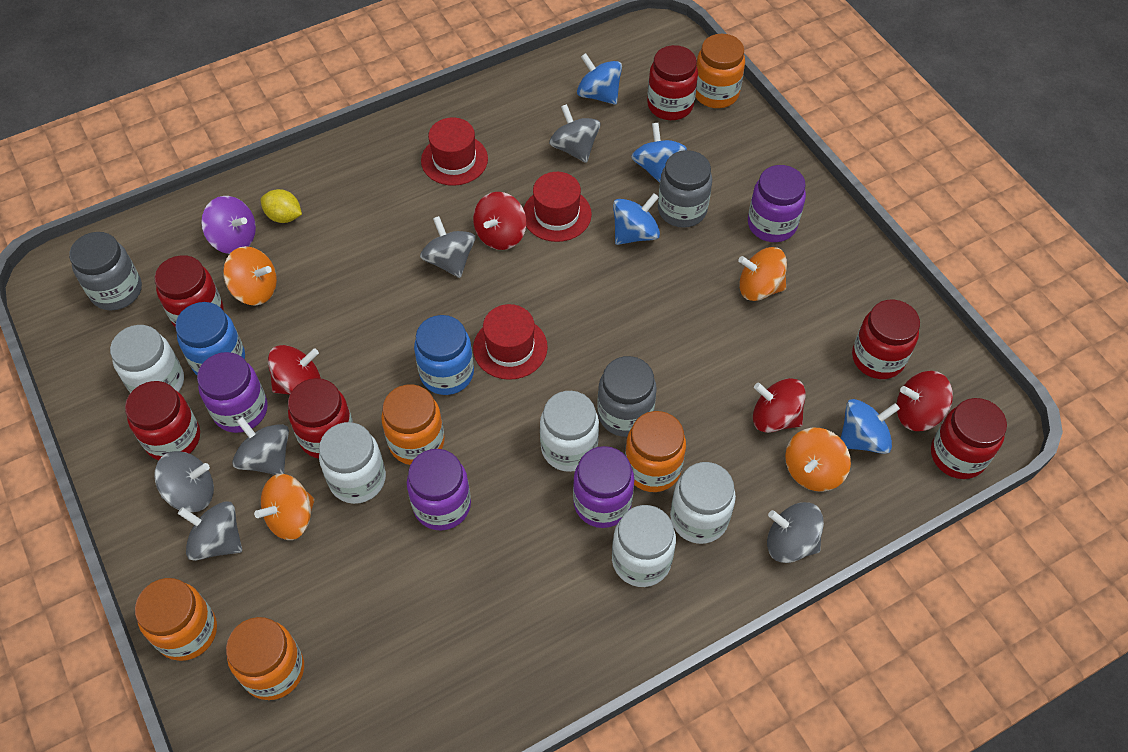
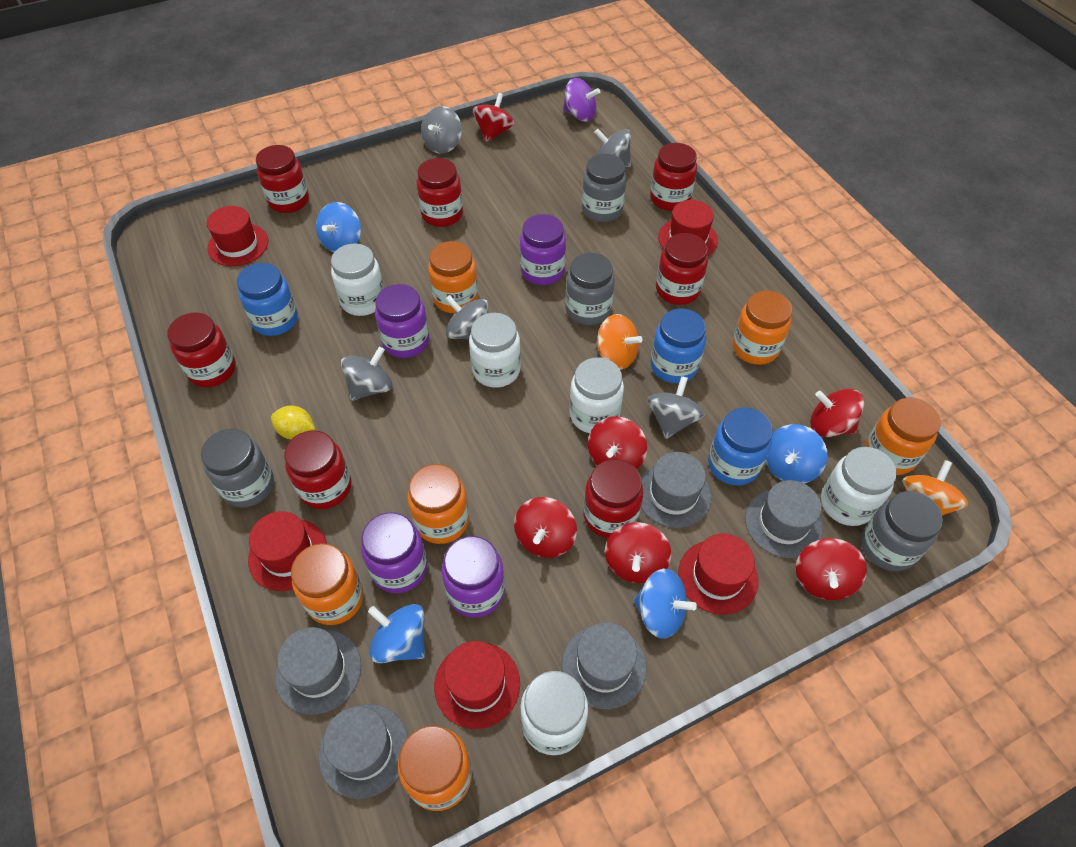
blue jar: [175,302,245,375] [414,315,474,395] = 2 -> [237,263,298,336] [650,309,706,383] [708,407,773,486] = 3
grey hat: none = 0 -> [275,627,361,715] [318,704,408,799] [562,622,647,709] [641,452,711,528] [745,480,823,558] = 5
grey jar: [69,232,142,310] [597,356,657,437] [658,150,712,228] = 3 -> [201,429,274,507] [565,253,615,325] [582,154,627,222] [861,491,943,571] = 4
grey spinning top: [154,451,214,512] [178,501,242,561] [232,417,289,475] [420,216,475,278] [549,104,600,163] [767,502,824,563] = 6 -> [341,347,393,401] [421,106,462,154] [445,295,488,340] [594,129,631,167] [647,376,704,439] = 5
orange jar: [135,578,217,661] [226,617,304,700] [381,385,445,465] [625,411,686,492] [695,34,745,108] = 5 -> [291,543,364,625] [398,726,472,811] [407,464,469,544] [428,241,478,313] [732,291,792,365] [865,397,941,475] = 6
orange spinning top: [223,246,277,305] [254,474,315,540] [738,247,787,301] [785,428,851,492] = 4 -> [596,314,643,370] [903,460,968,516] = 2
red hat: [421,117,488,186] [473,304,548,380] [523,172,592,242] = 3 -> [207,206,268,266] [248,511,327,591] [434,641,520,729] [658,200,718,256] [678,533,759,615] = 5
red jar: [125,381,200,460] [155,255,224,327] [288,378,353,459] [647,45,698,120] [852,299,920,379] [931,398,1007,479] = 6 -> [167,313,236,388] [256,145,309,213] [284,430,352,509] [417,158,463,227] [583,459,643,538] [650,143,697,211] [656,233,708,305] = 7
red spinning top: [268,345,321,394] [473,192,526,250] [753,378,806,433] [897,371,953,431] = 4 -> [473,93,515,142] [514,497,577,558] [588,416,647,469] [605,522,671,583] [796,538,867,600] [810,389,864,437] = 6

